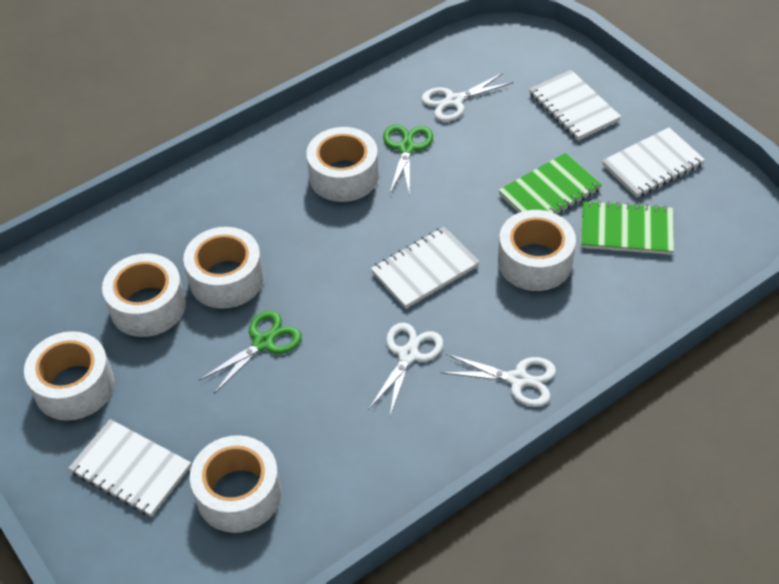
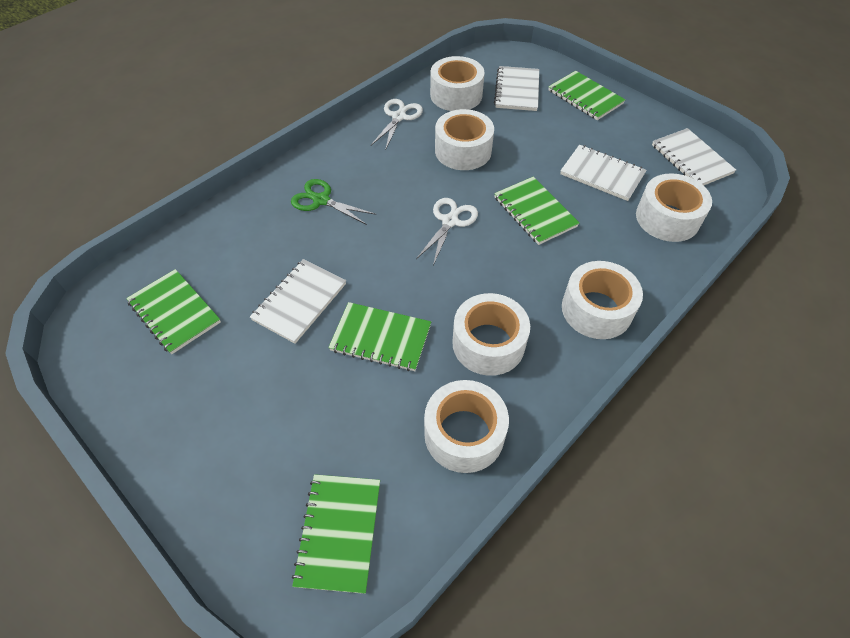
green notebook: [498,153,602,214] [581,200,674,255] = 2 -> [126,269,221,354] [292,474,380,594] [328,302,431,371] [494,177,579,245] [548,71,625,120] = 5
green scissors: [199,311,302,394] [383,124,433,196] = 2 -> [291,179,376,225] = 1
white scissors: [368,323,443,416] [421,73,513,122] [441,354,556,407] = 3 -> [371,99,423,151] [416,198,478,265] = 2

